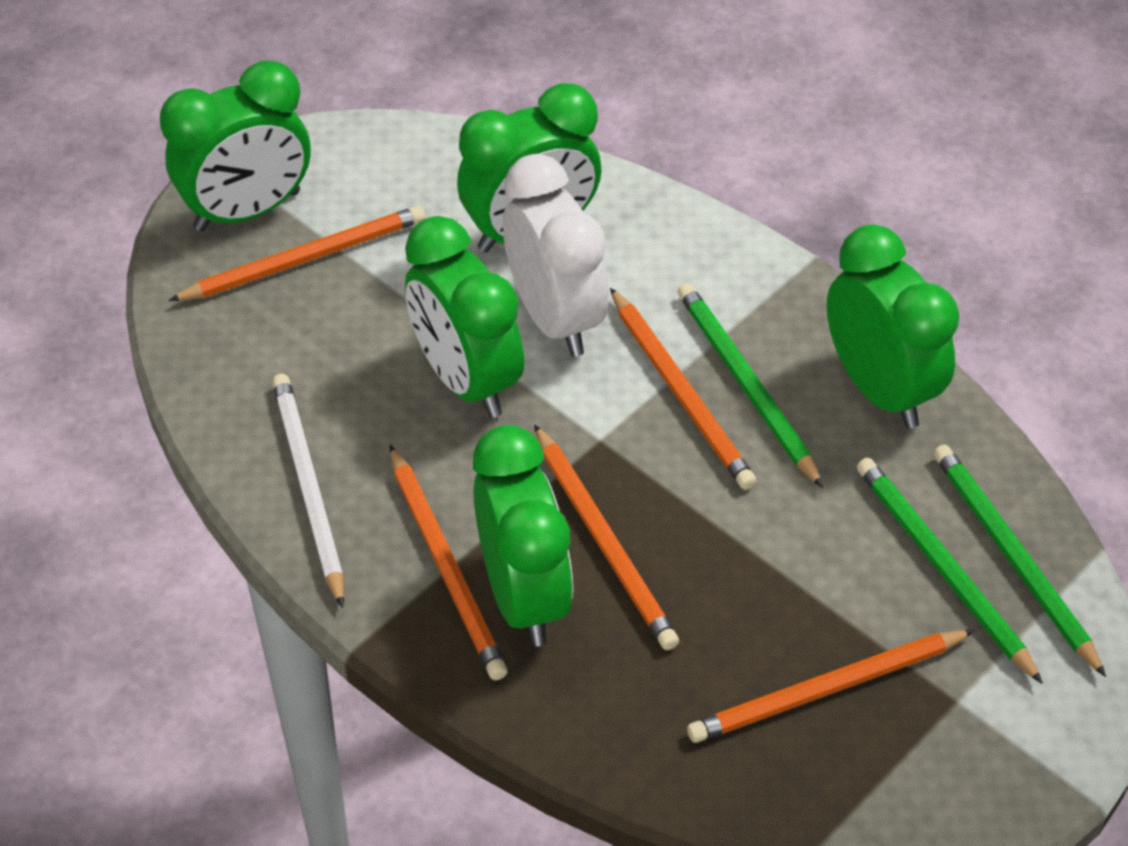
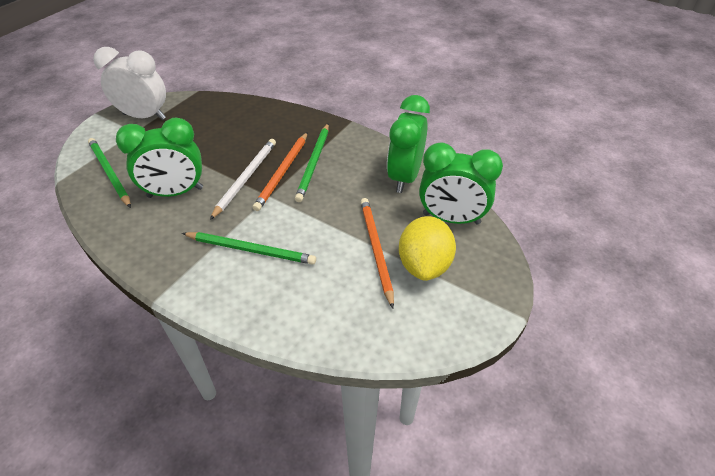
green clock: [160,61,311,231] [405,216,524,418] [457,83,602,252] [473,425,573,646] [827,224,959,429] = 5 -> [116,118,203,198] [387,95,430,193] [419,142,503,225] = 3
orange pencil: [168,206,425,301] [390,445,508,680] [534,424,679,650] [610,288,757,490] [687,630,975,743] = 5 -> [253,132,308,211] [361,198,394,308] = 2
yellow lemon: none = 0 -> [399,216,456,281] = 1

